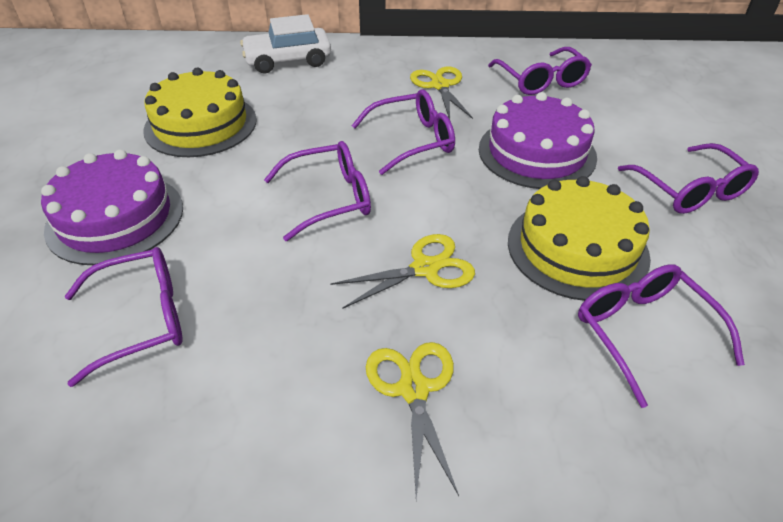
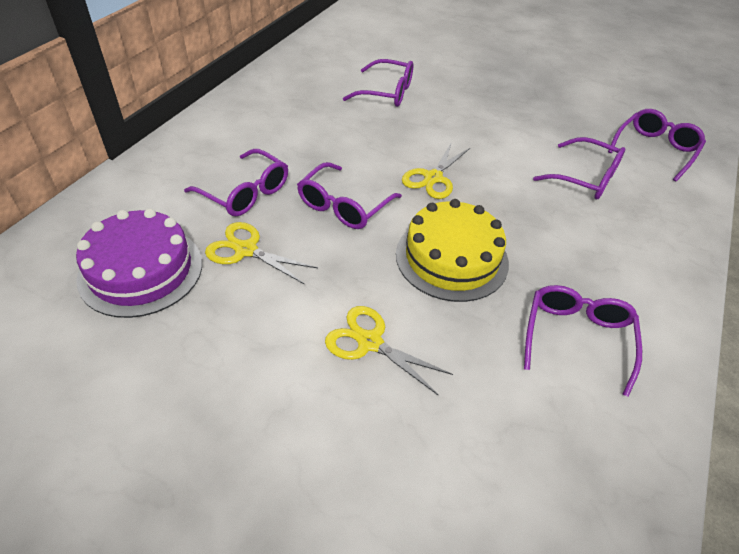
purple cake: [41,149,183,265] [479,92,597,189] = 2 -> [76,208,202,318] = 1
white car: [240,14,331,73] = 1 -> none = 0
yellow cake: [143,68,257,157] [508,176,651,301] = 2 -> [396,199,509,302] = 1

